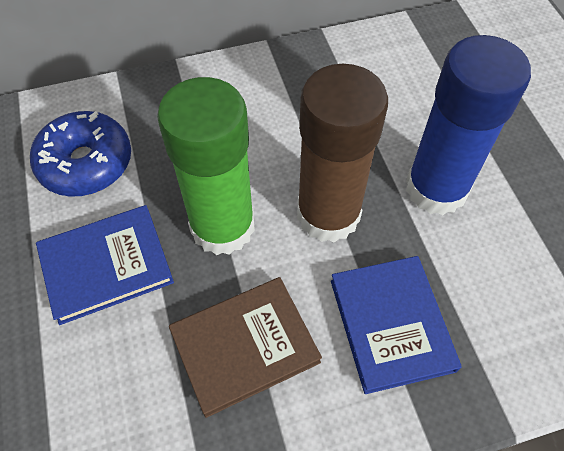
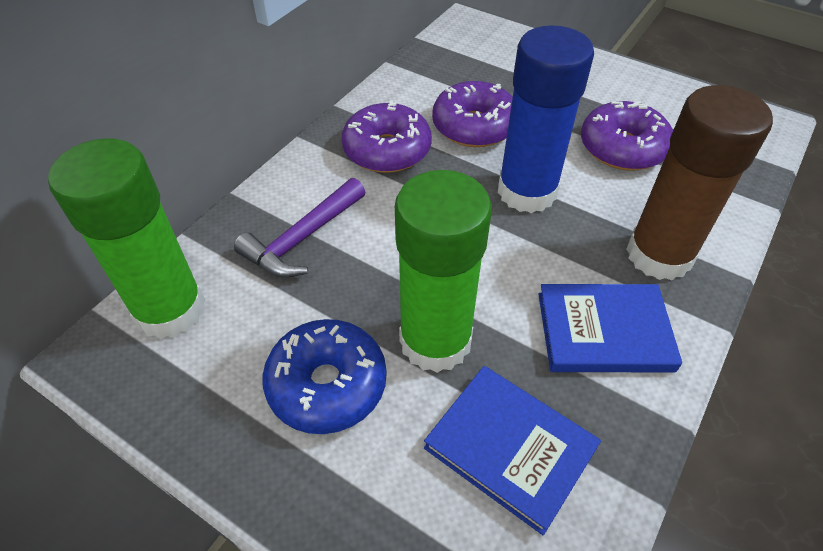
brown book: [169,277,322,418] = 1 -> none = 0
green glue stick: [157,77,255,255] = 1 -> [48,138,205,339] [395,170,492,373] = 2
purple donut: none = 0 -> [342,100,432,173] [432,81,513,147] [581,101,673,170] = 3
purple hammer: none = 0 -> [234,178,366,278] = 1

